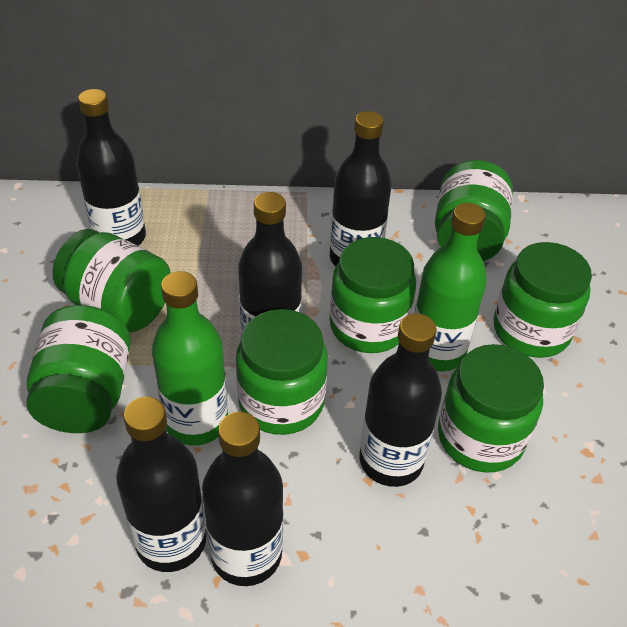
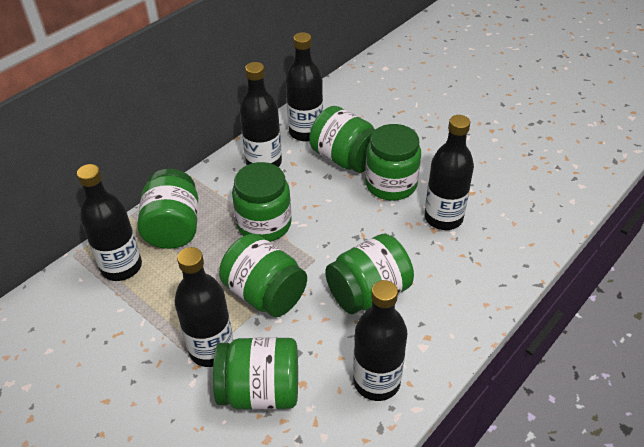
green bottle: [152,271,228,446] [414,203,487,371] = 2 -> none = 0

